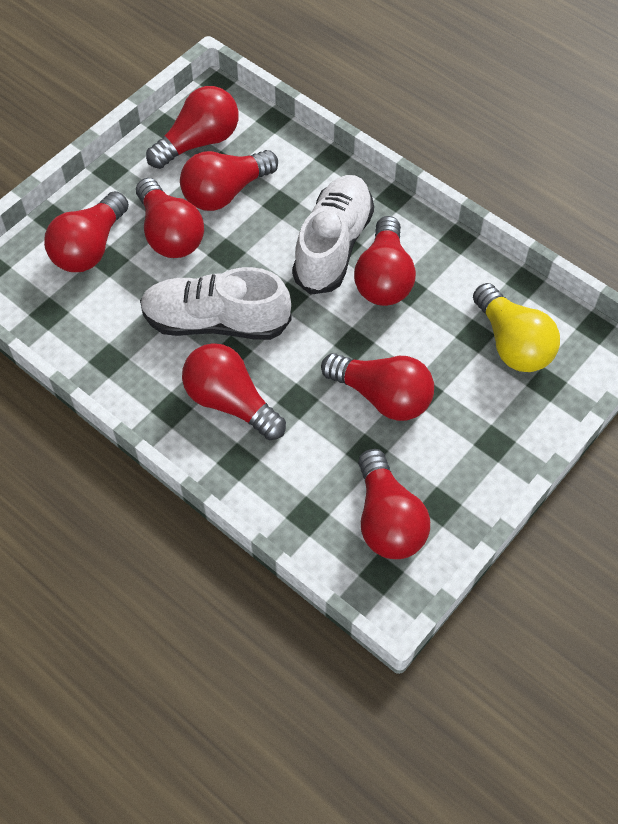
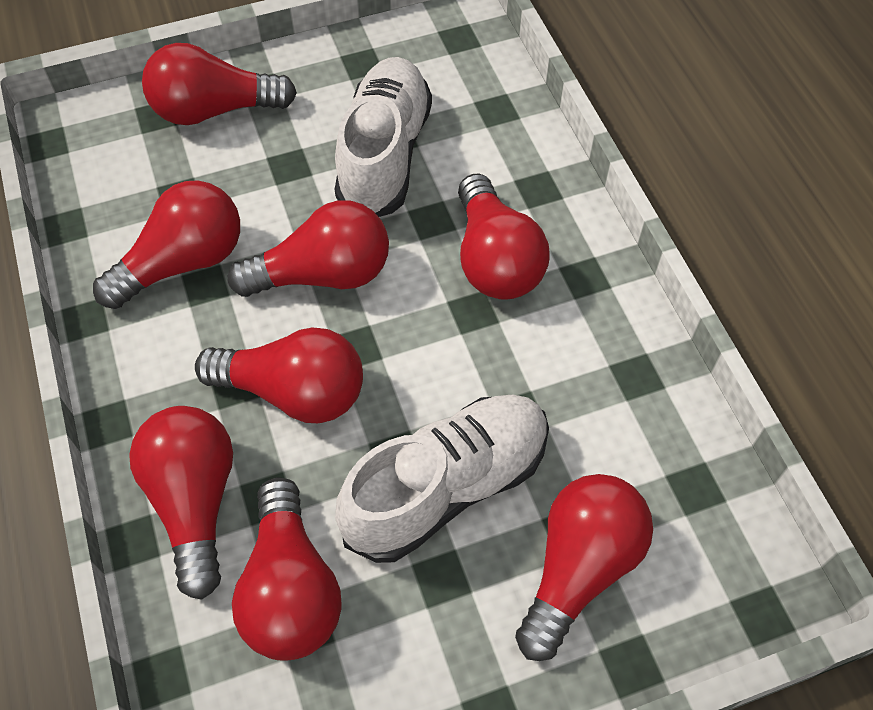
yellow light bulb: [473,283,560,372] = 1 -> none = 0

